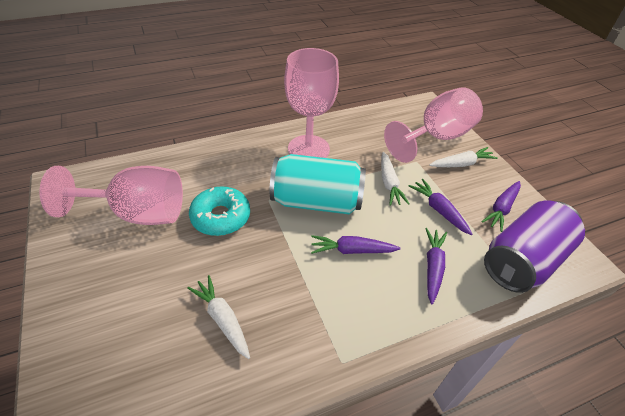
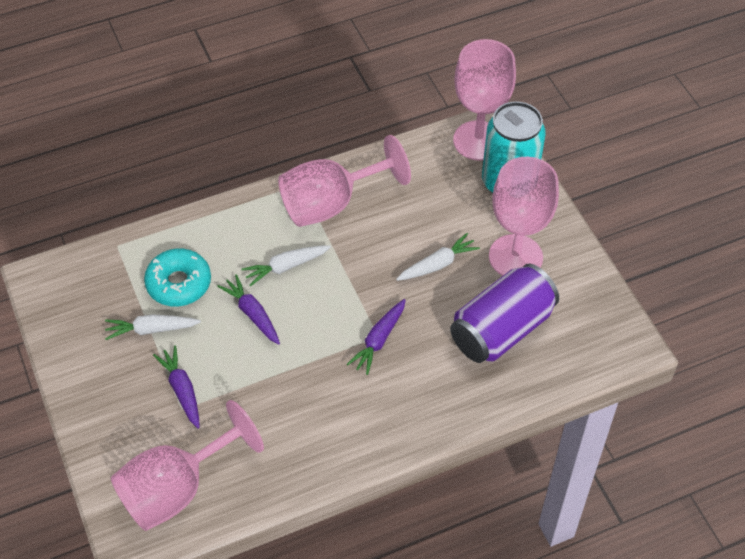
pink goblet: [39,166,183,225] [284,48,339,158] [384,87,483,163] = 3 -> [111,400,264,531] [278,135,411,227] [453,39,516,161] [489,157,559,276] = 4
purple carrot: [311,235,401,254] [409,179,472,235] [425,228,447,304] [481,181,521,232] = 4 -> [153,346,200,429] [217,274,280,345] [347,299,406,375] = 3

